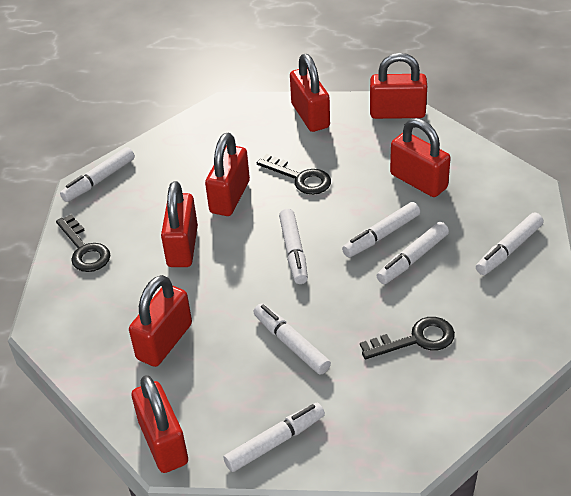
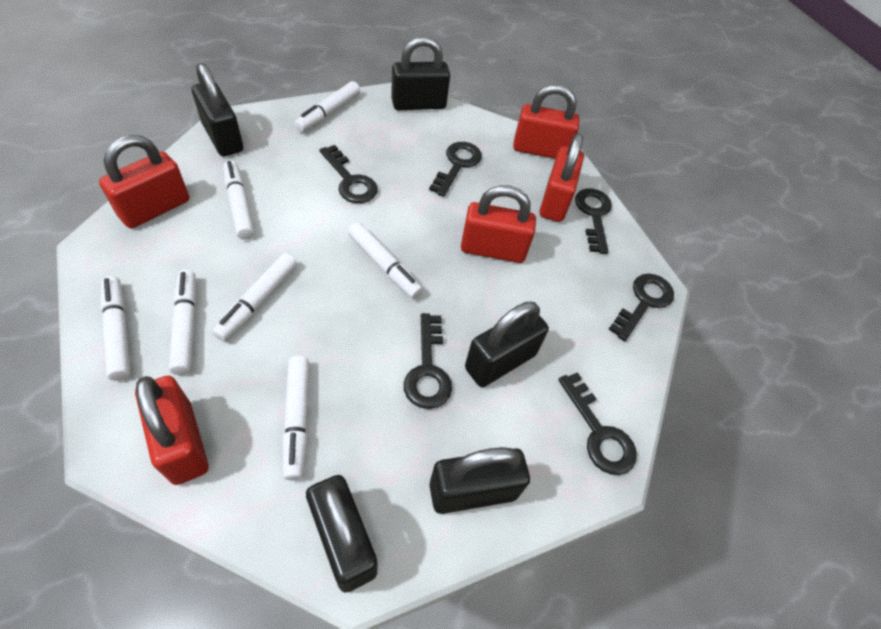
black key: [56,214,110,272] [257,154,331,195] [360,317,455,359] = 3 -> [319,145,378,203] [404,313,452,409] [429,142,482,197] [558,372,637,475] [575,188,612,254] [609,274,674,341] = 6
black padlock: none = 0 -> [192,63,243,156] [306,475,377,593] [391,36,450,110] [429,447,530,514] [465,302,549,387] = 5
red padlock: [129,275,192,367] [132,375,188,473] [161,181,198,267] [205,133,250,216] [290,54,330,132] [370,53,427,119] [390,118,451,197] = 7 -> [99,135,190,228] [135,376,209,485] [461,185,536,263] [513,84,580,159] [540,133,584,222] = 5

